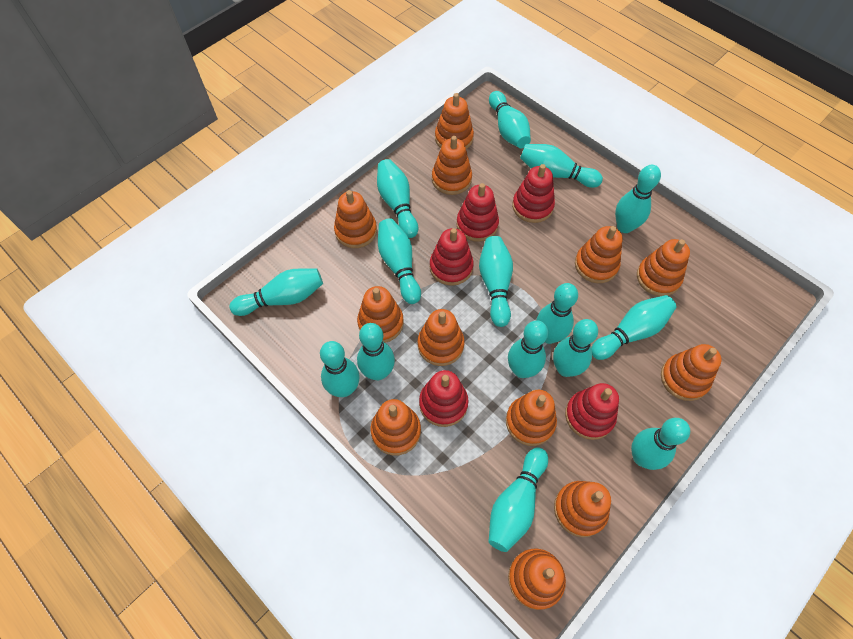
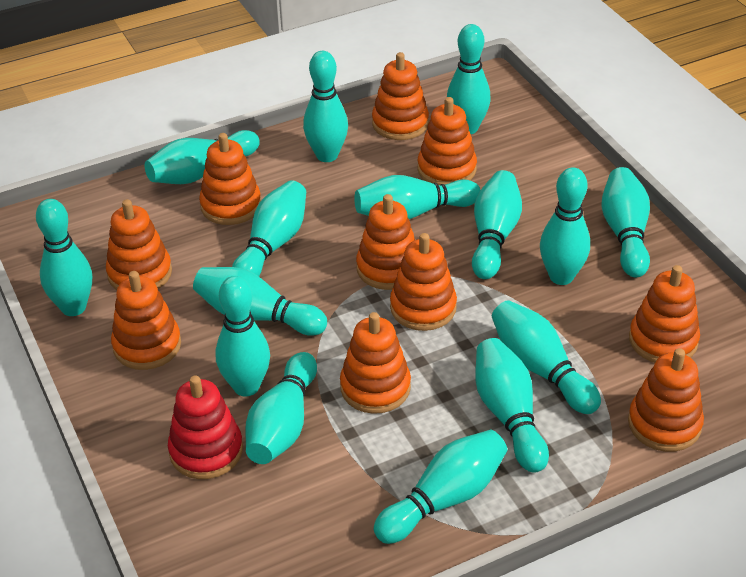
orange stacking toy: [334,190,377,248] [357,286,404,343] [371,399,421,455] [418,309,464,366] [432,136,472,195] [435,93,474,149] [506,390,557,446] [508,549,566,610] [554,481,611,537] [575,226,623,283] [637,239,690,296] [661,344,721,401] = 12 -> [106,199,172,290] [111,271,181,370] [199,133,261,225] [340,312,411,414] [356,194,415,290] [372,52,429,140] [390,233,457,331] [418,97,477,185] [628,348,704,452] [629,265,700,363] = 10
red stacking toy: [419,370,469,427] [430,228,474,286] [457,183,499,242] [512,164,555,223] [565,383,619,440] = 5 -> [168,375,243,479] = 1

